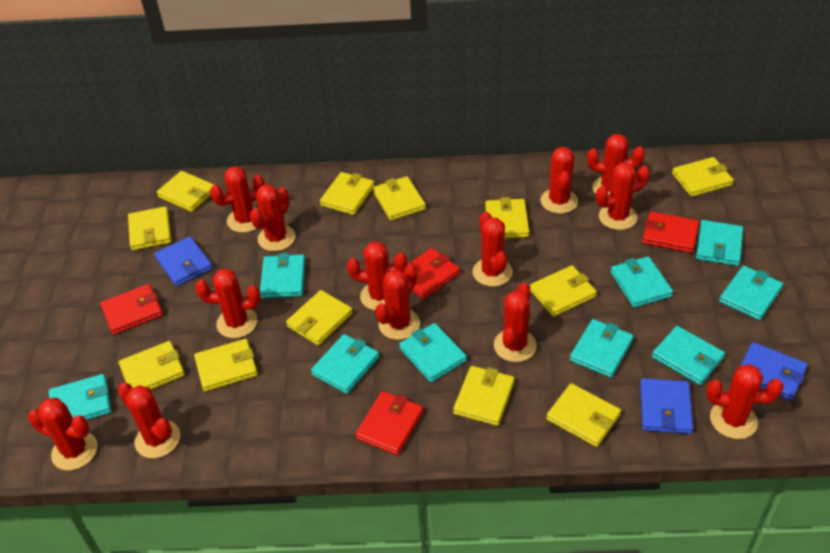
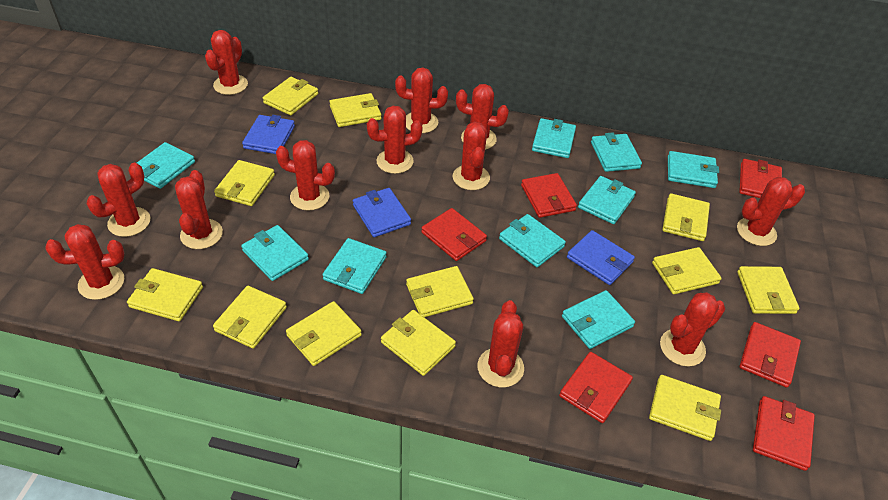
red cactus: [28,398,97,470] [118,383,180,458] [195,268,261,338] [210,166,265,233] [250,185,295,251] [347,241,407,311] [375,264,420,340] [473,212,513,287] [494,283,537,362] [540,147,578,214] [587,134,645,195] [596,162,650,230] [706,364,783,439] = 13 -> [45,224,124,300] [87,163,150,237] [175,170,223,249] [205,30,248,95] [276,140,335,211] [367,106,422,174] [395,68,448,133] [453,122,490,190] [456,84,509,150] [477,300,524,387] [660,292,725,367] [737,177,805,246] = 12
red wallet: [100,284,163,335] [355,391,423,455] [407,248,460,300] [642,211,699,253] = 4 -> [421,208,487,261] [521,173,577,218] [559,352,633,423] [739,159,782,198] [739,322,801,388] [753,396,815,471] = 6

